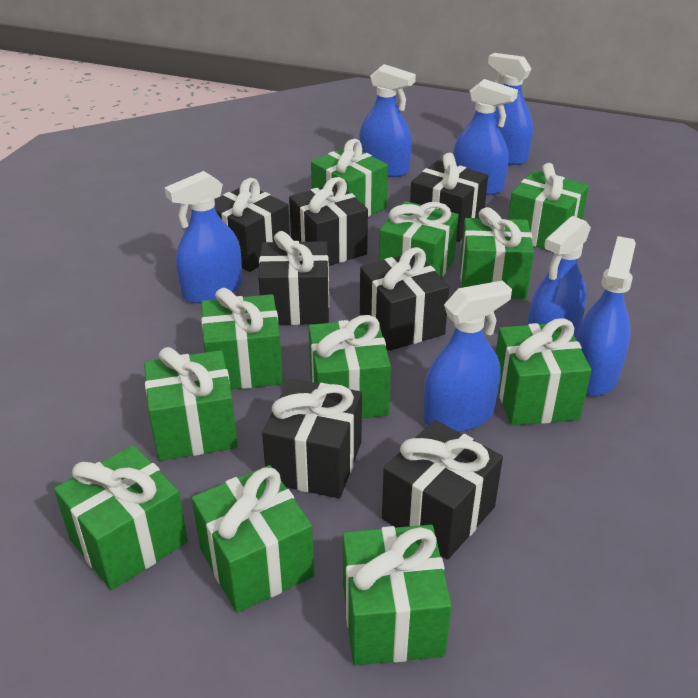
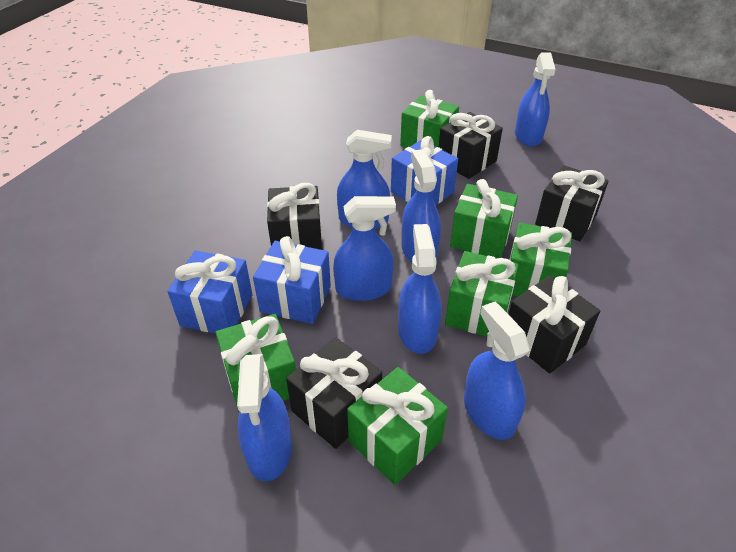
black gift: [214,178,290,272] [258,231,329,325] [262,378,362,498] [289,177,368,266] [360,247,449,351] [382,420,503,559] [410,153,488,242] = 7 -> [267,183,322,250] [286,337,382,449] [439,112,503,179] [508,275,600,374] [535,165,609,241] = 5
blue gift: none = 0 -> [167,251,253,334] [253,236,331,324] [391,136,458,205] = 3
green gift: [54,445,188,590] [144,347,238,461] [192,465,314,613] [201,288,283,390] [309,315,391,418] [311,139,388,217] [343,525,452,665] [379,201,459,278] [460,207,534,299] [496,318,591,426] [508,163,589,251] = 11 -> [216,314,296,412] [347,367,448,485] [400,90,459,148] [445,251,519,336] [450,179,518,258] [509,223,572,297] = 6

